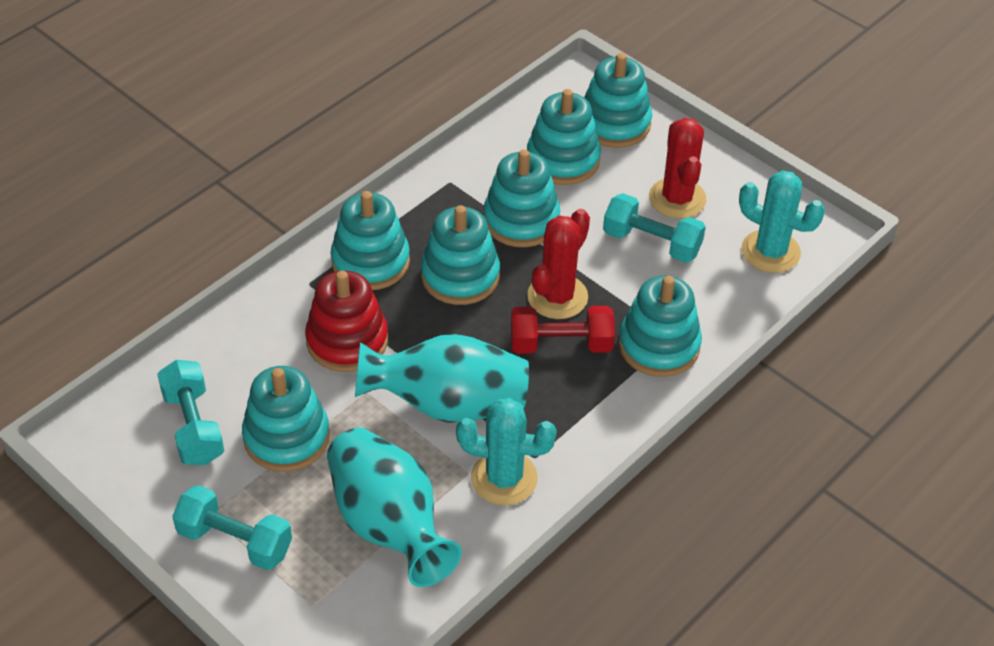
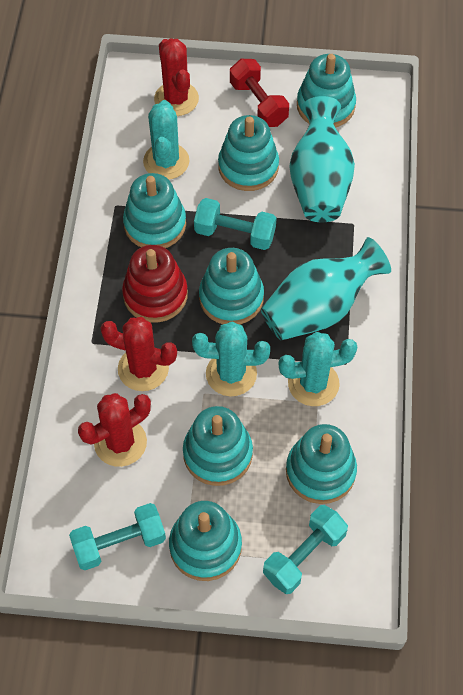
red cactus: [527,209,590,319] [649,118,706,219] = 2 -> [78,393,151,467] [100,317,177,391] [154,39,199,116] = 3
turquoise cactus: [456,398,557,505] [739,171,825,273] = 2 -> [143,100,189,179] [192,322,270,396] [278,332,357,406] = 3

